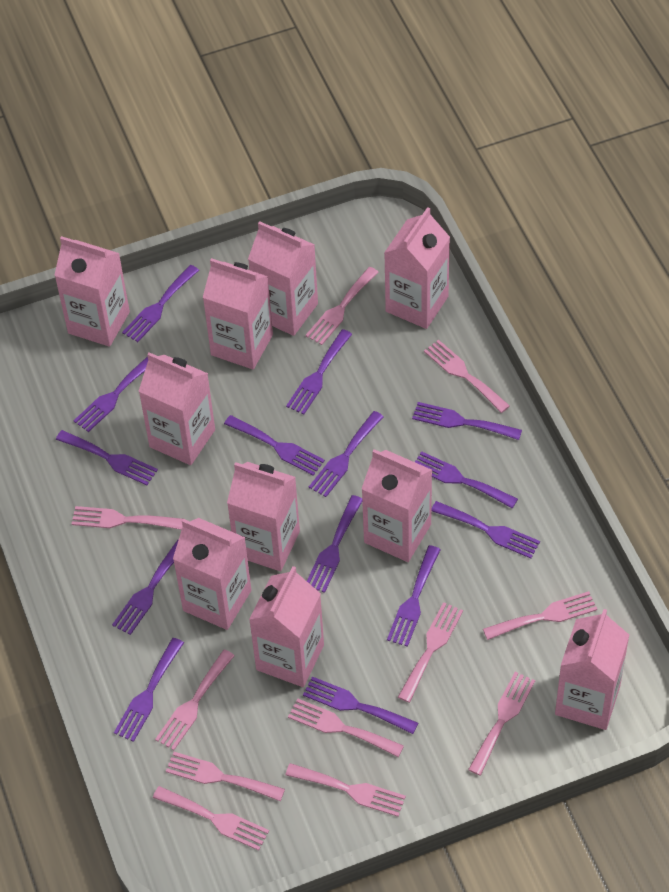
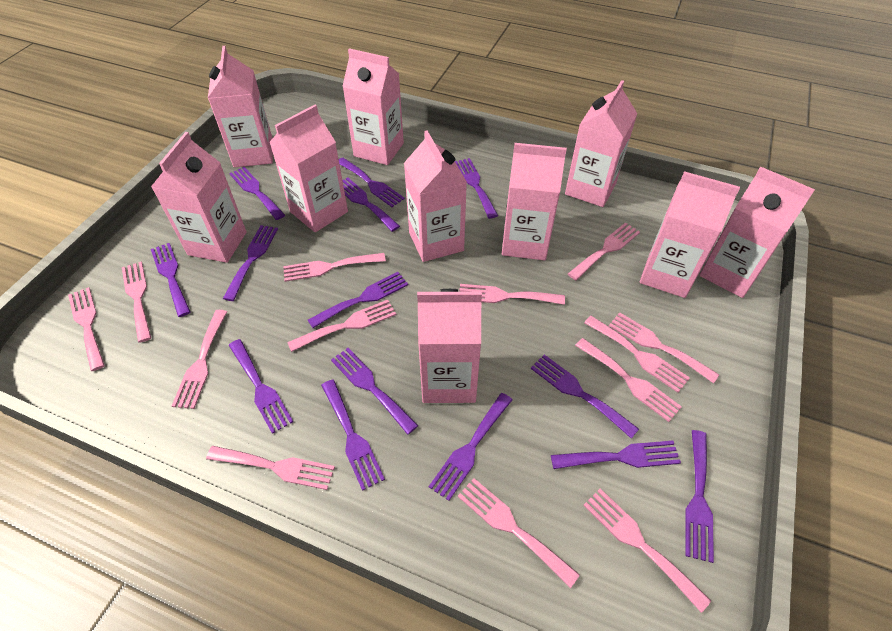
pink fork: [72,506,183,530] [153,786,269,851] [155,649,235,750] [166,752,285,801] [285,763,406,817] [288,698,404,757] [305,267,378,345] [398,602,463,703] [424,340,510,413] [468,672,535,776] [483,591,597,640] = 11 -> [68,287,105,371] [122,262,151,343] [172,310,227,409] [206,446,335,490] [283,253,386,282] [287,300,396,352] [458,478,580,588] [459,284,565,305] [568,223,640,280] [575,338,682,422] [584,316,690,392] [584,488,711,613] [609,312,719,384] = 13

